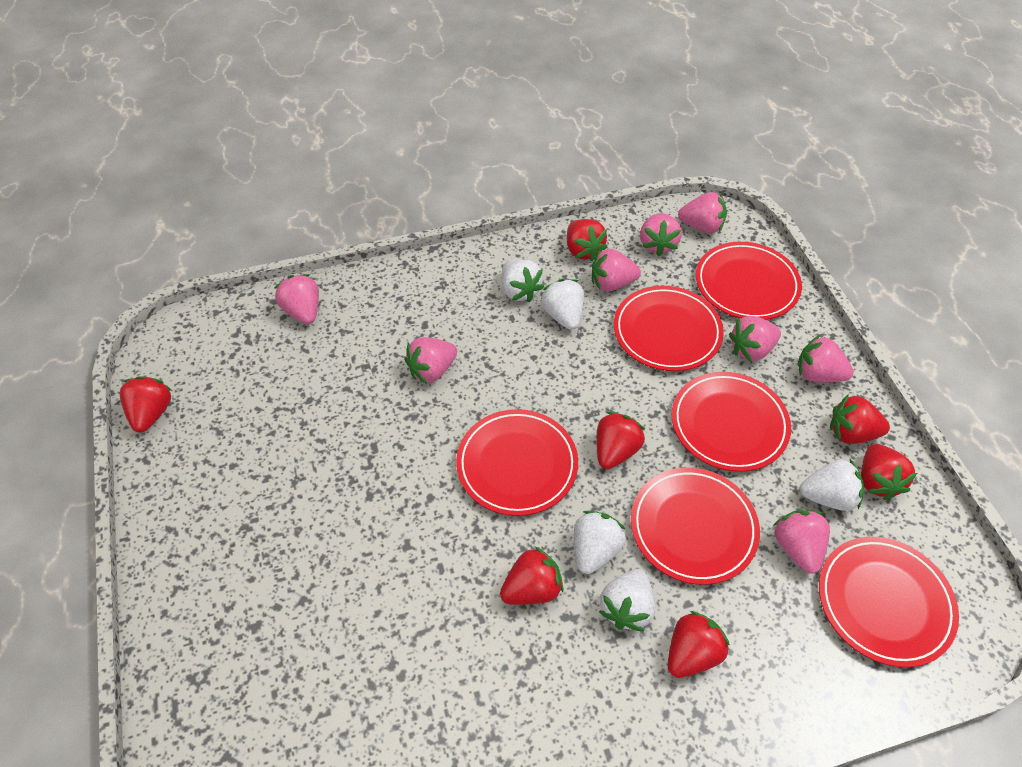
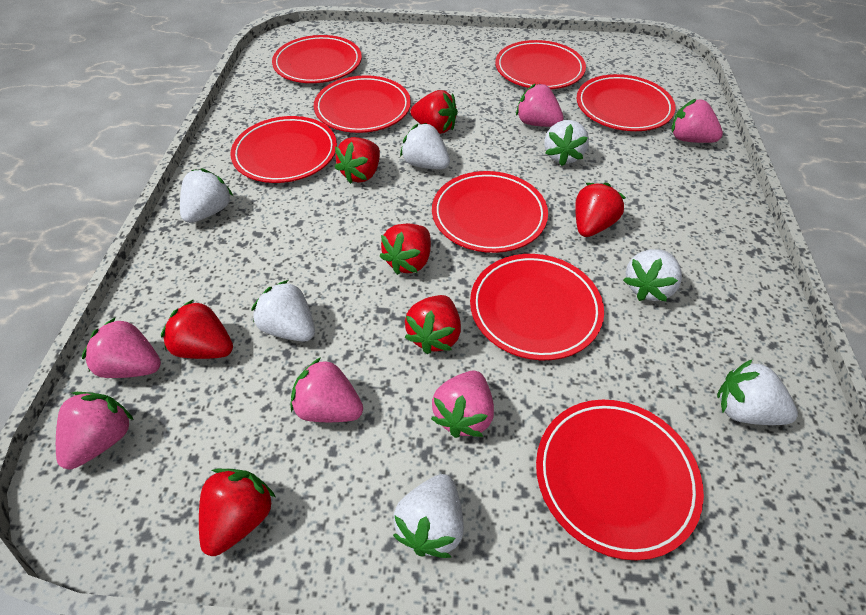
pink strawberry: [274,274,319,324] [405,337,457,384] [592,249,641,292] [640,213,682,256] [678,192,727,233] [729,316,781,362] [773,510,830,574] [798,335,854,382] = 8 -> [56,392,134,469] [82,317,161,378] [290,357,363,422] [431,371,494,438] [516,84,564,127] [672,99,723,143] = 6
red plate: [456,409,578,516] [614,286,724,371] [631,468,760,585] [672,372,791,472] [696,242,802,320] [819,537,959,667] = 6 -> [230,116,337,183] [272,35,362,83] [314,75,411,133] [432,171,548,253] [470,254,604,360] [495,40,586,89] [536,400,704,561] [577,74,676,131] = 8
white strawberry: [502,259,544,302] [541,279,584,330] [574,511,626,574] [599,569,655,631] [800,459,864,511] = 5 -> [180,169,233,223] [251,280,315,342] [393,474,464,558] [400,123,450,169] [544,120,589,166] [623,249,682,302] [717,360,798,425] = 7

